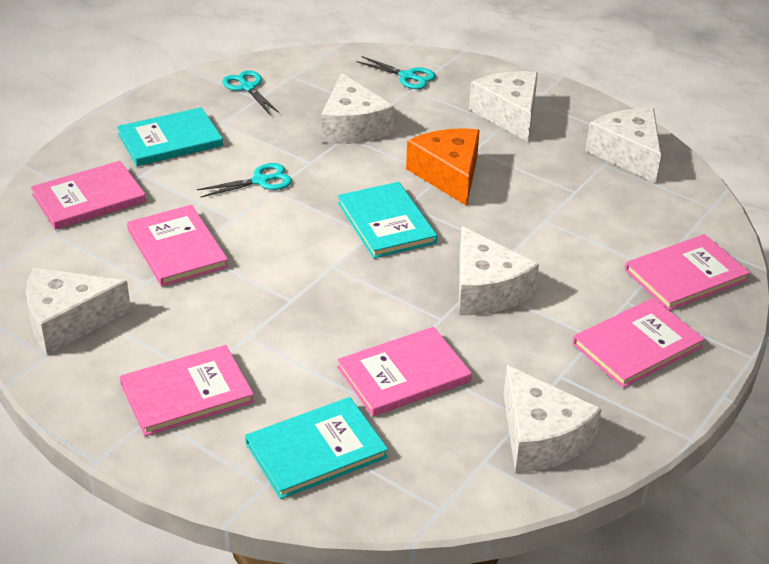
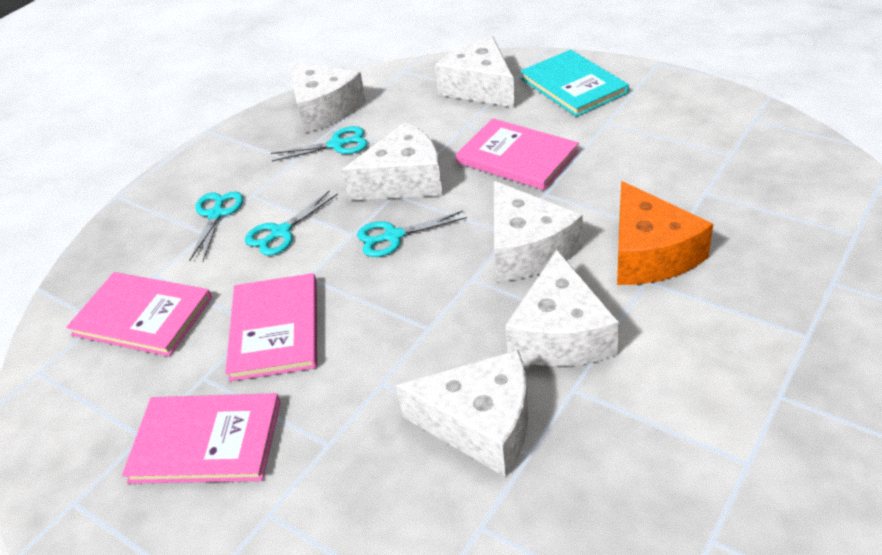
pink book: [31,161,146,230] [120,345,254,436] [127,205,228,287] [337,327,472,417] [573,298,705,388] [625,234,750,311] = 6 -> [66,272,212,357] [122,393,281,484] [225,273,317,381] [456,118,579,190] = 4
turquoise book: [117,107,223,166] [245,397,388,499] [338,182,437,258] = 3 -> [521,50,629,117] = 1
turquoise scissors: [197,163,292,198] [223,70,279,115] [356,56,436,89] = 3 -> [189,192,243,261] [245,191,338,256] [271,126,367,162] [357,211,467,257] = 4

